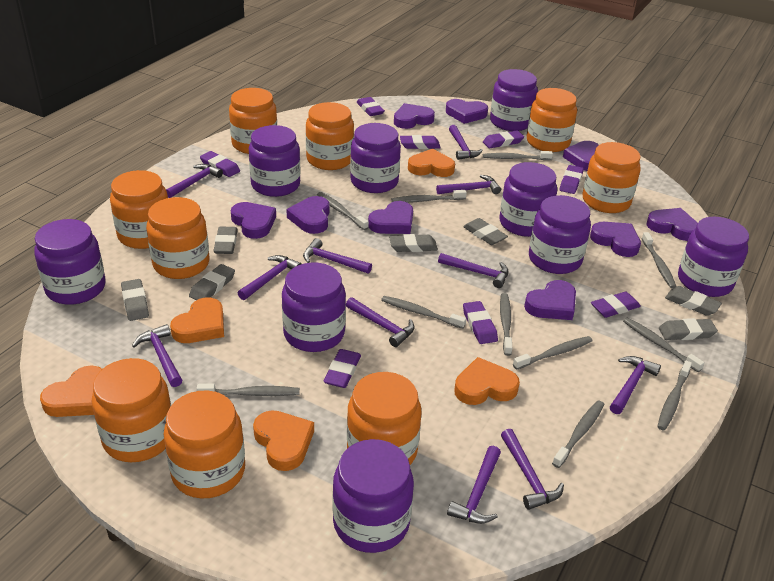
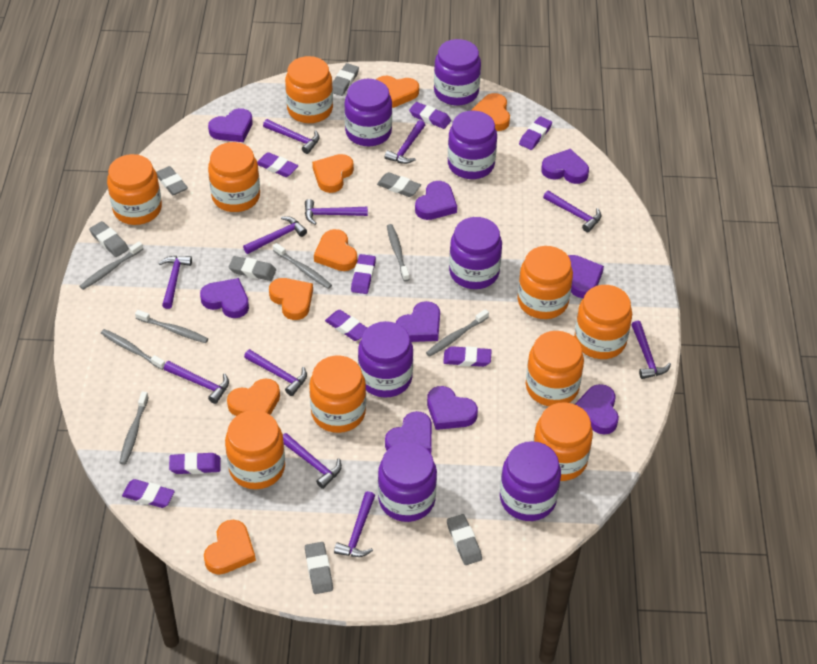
grey toothbrush: [197,383,300,396] [317,192,369,230] [381,296,466,329] [392,190,467,203] [483,151,553,160] [500,293,512,356] [513,336,592,370] [552,400,605,468] [623,318,705,372] [641,232,677,288] [657,361,692,431] = 11 -> [80,241,143,290] [101,329,165,370] [119,391,149,465] [135,310,208,343] [273,243,332,289] [387,224,409,281] [426,309,489,357] = 7
orange heart: [40,365,102,417] [170,297,224,343] [253,410,314,471] [408,149,455,177] [454,357,520,405] = 5 -> [204,520,256,575] [227,378,280,416] [269,278,313,320] [312,154,354,193] [314,229,357,271] [376,76,419,108] [471,93,510,131] = 7
purple jar: [34,219,106,305] [249,125,301,197] [282,263,346,352] [333,439,414,553] [350,123,401,193] [490,69,538,131] [500,162,557,237] [529,195,591,274] [678,217,749,297] = 9 -> [344,79,392,146] [358,321,413,397] [378,442,437,522] [434,39,481,106] [448,110,497,179] [449,217,502,289] [500,441,561,521] = 7

